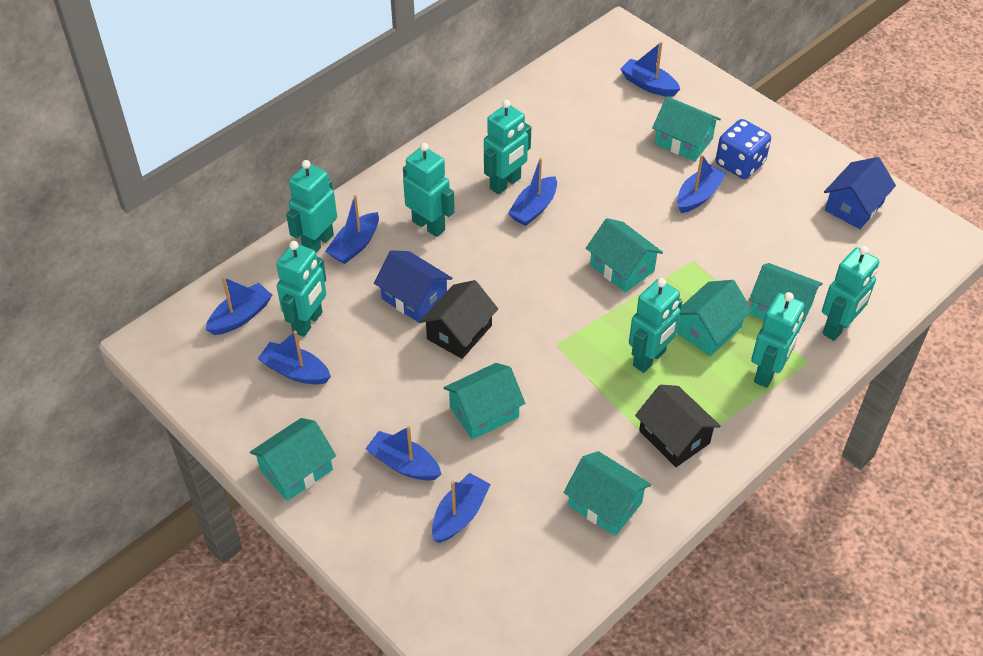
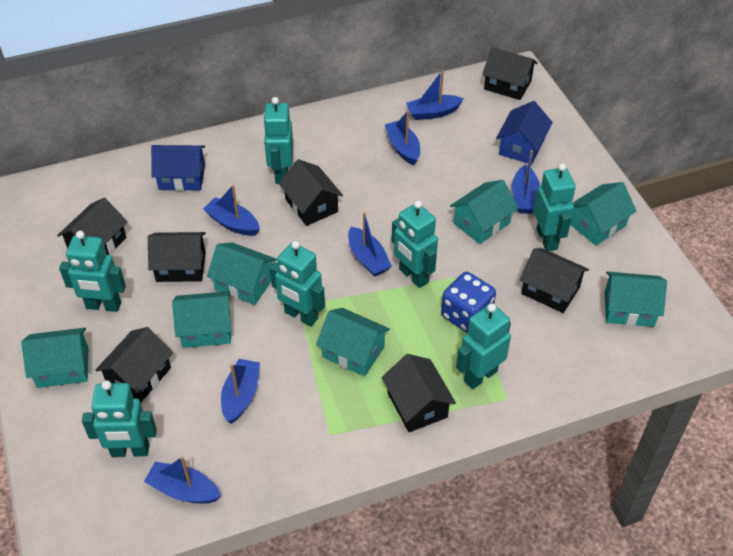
black house: [419,280,498,359] [635,385,721,467] = 2 -> [57,198,128,255] [95,327,173,403] [148,232,206,282] [279,159,343,226] [382,354,456,432] [482,47,538,100] [519,248,589,313] = 7
blue boat: [206,277,272,335] [258,331,331,384] [325,195,379,264] [366,426,441,480] [432,473,491,543] [508,158,557,226] [620,42,680,97] [677,154,727,213] = 8 -> [144,456,221,503] [203,185,260,236] [221,359,260,424] [348,212,392,277] [385,110,420,165] [406,70,464,120] [512,150,540,214] = 7

